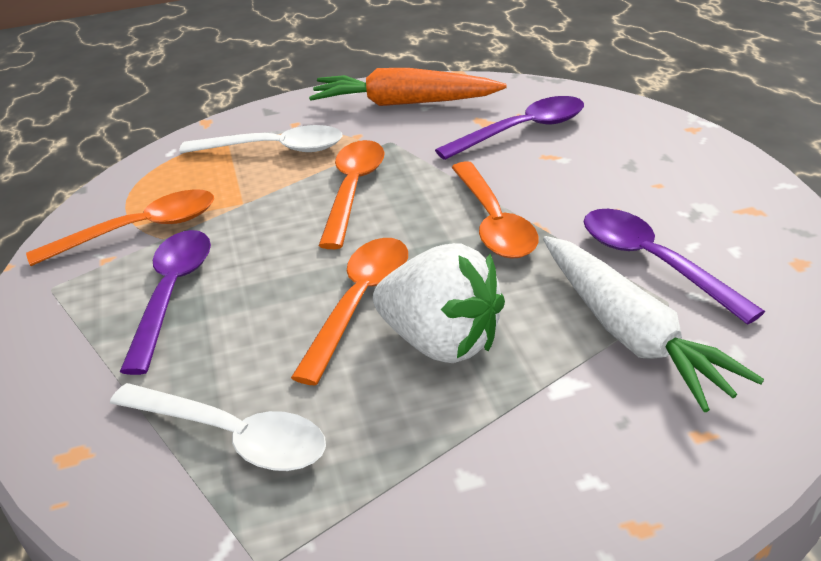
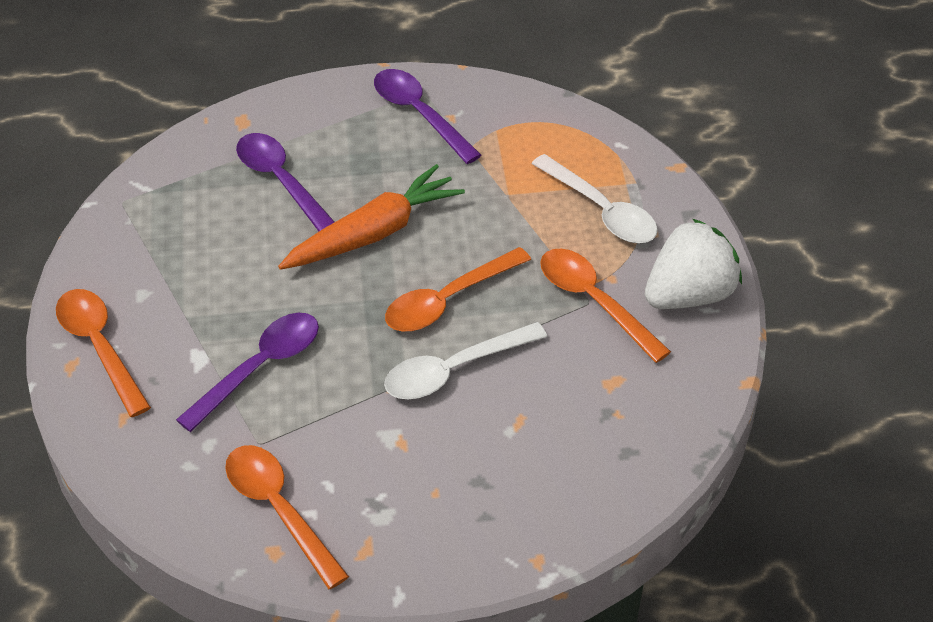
white carrot: [543,236,764,412] = 1 -> none = 0

